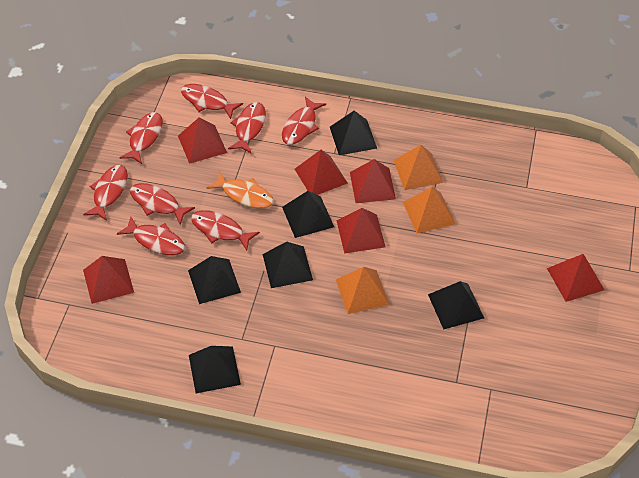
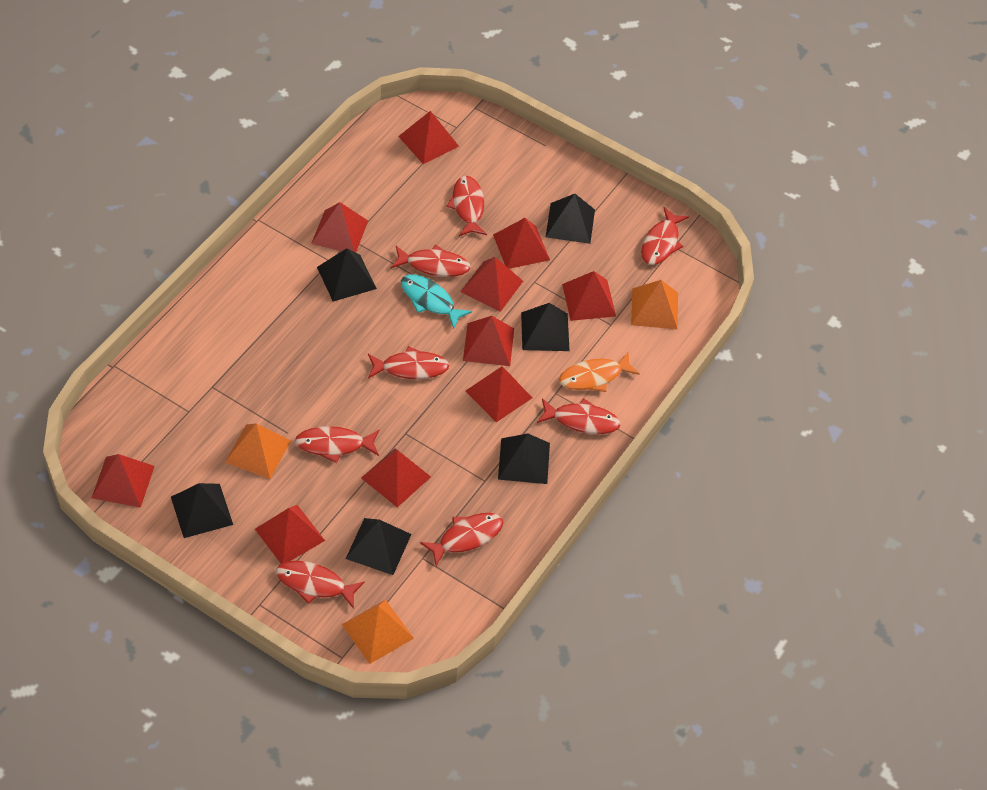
red pyramid: [83,256,134,304] [178,117,227,164] [295,150,348,195] [336,208,385,254] [350,159,396,203] [547,254,604,302] = 6 -> [92,454,155,508] [255,505,325,564] [311,202,368,252] [361,448,431,507] [398,111,459,164] [460,257,523,312] [463,316,514,366] [466,366,532,422] [493,218,550,269] [562,271,616,321] = 10
turquoise fish: none = 0 -> [401,274,472,329] = 1

